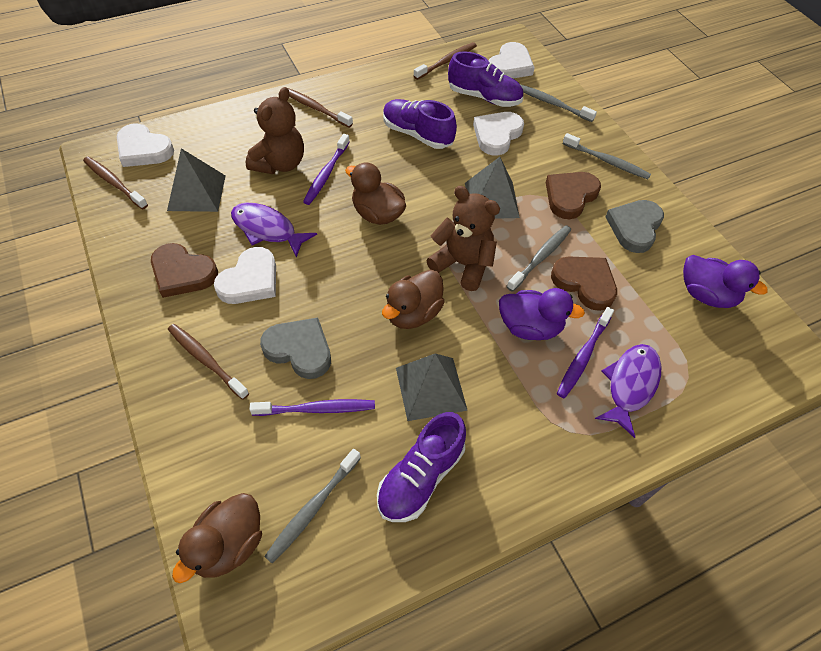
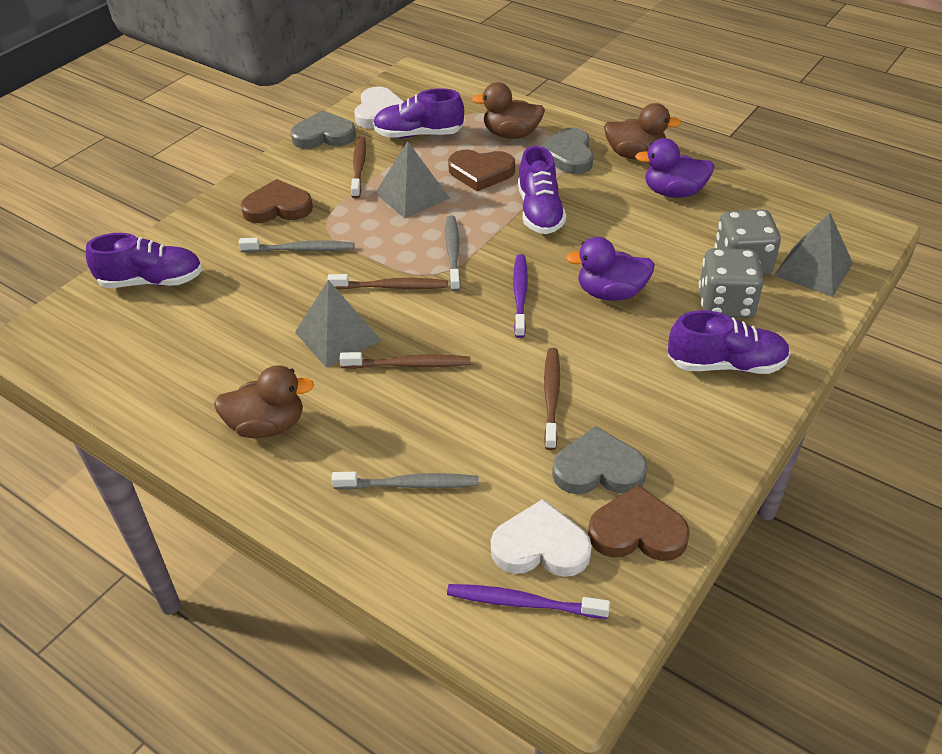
brown teddy bear: [246,87,304,174] [426,186,500,291] = 2 -> none = 0
grey dice: none = 0 -> [699,248,764,318] [714,209,781,276] = 2
grey heart: [260,317,331,379] [605,200,664,253] = 2 -> [291,111,356,149] [540,128,594,174] [552,426,647,494] = 3
grey toothbrush: [264,449,361,563] [507,225,571,292] [520,84,597,122] [563,133,651,179] = 4 -> [239,238,355,253] [331,472,479,490] [445,215,461,292] = 3
purple fish: [231,203,317,258] [595,344,661,438] = 2 -> none = 0
purple shoe: [377,412,466,522] [383,99,457,149] [448,51,523,107] = 3 -> [86,233,202,288] [373,88,464,138] [518,146,566,234] [668,310,790,374] = 4
purple toothbrush: [249,399,375,416] [303,134,350,205] [557,307,614,398] = 3 -> [447,584,610,619] [513,254,528,338] = 2
white heart: [117,124,174,167] [214,247,276,304] [473,112,524,156] [489,42,535,78] = 4 -> [354,86,404,128] [491,499,592,577] = 2

